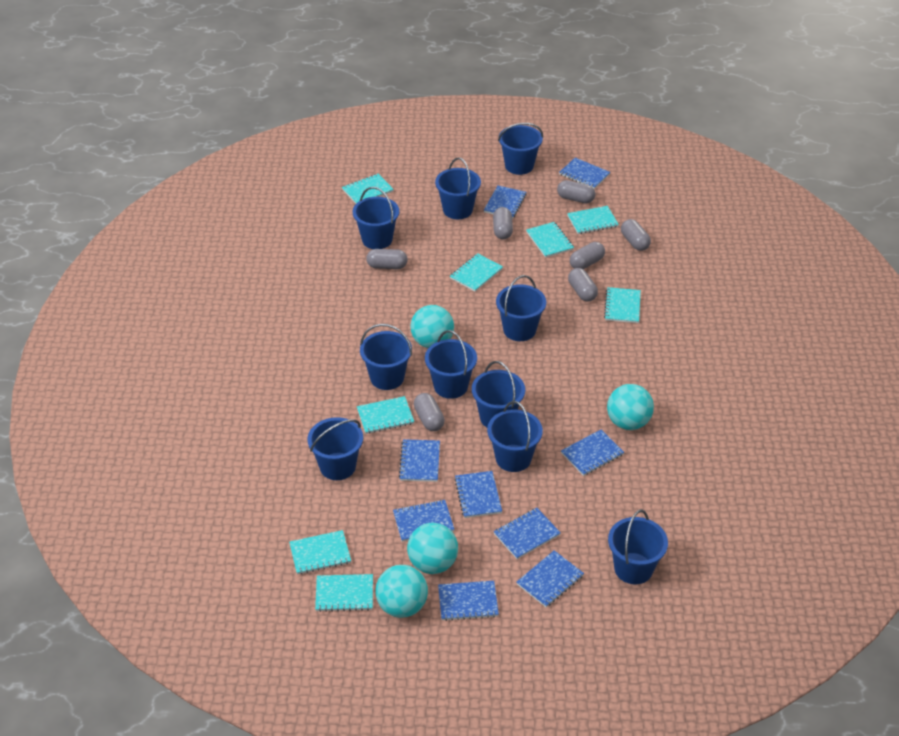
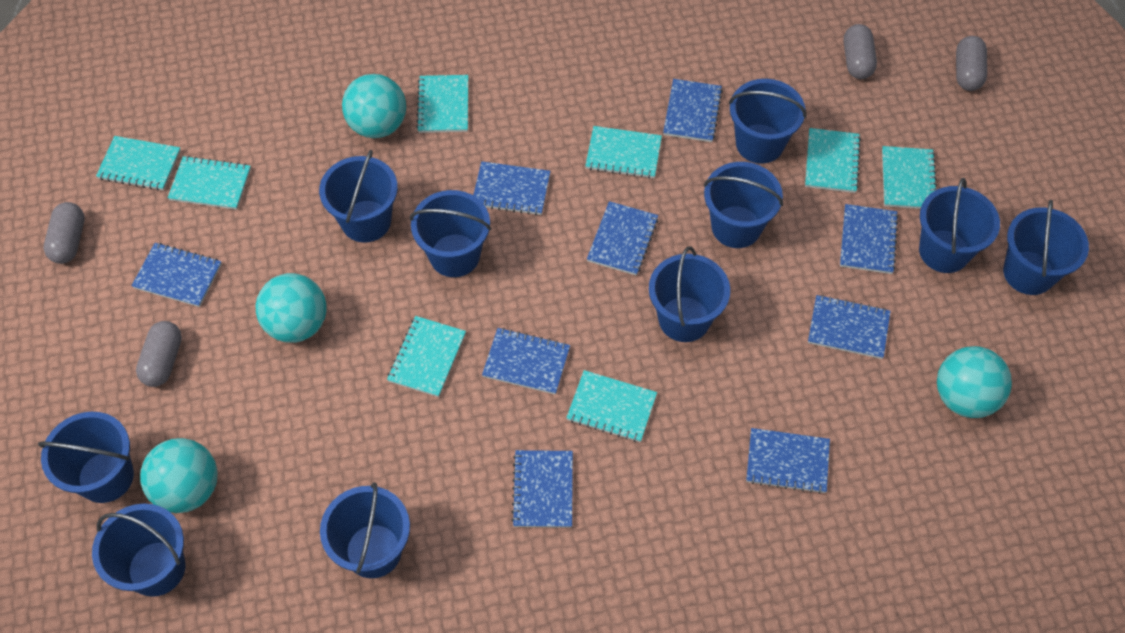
grey capsule: [366,249,408,269] [414,393,445,431] [493,207,513,239] [557,180,595,203] [568,268,598,302] [570,242,605,269] [621,219,651,251] = 7 -> [44,202,85,264] [136,321,182,387] [844,24,877,79] [956,36,987,91] = 4

